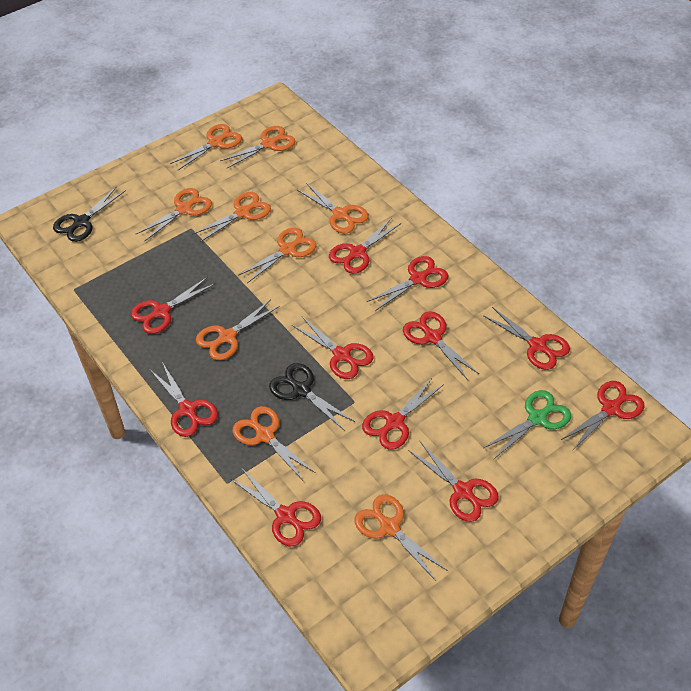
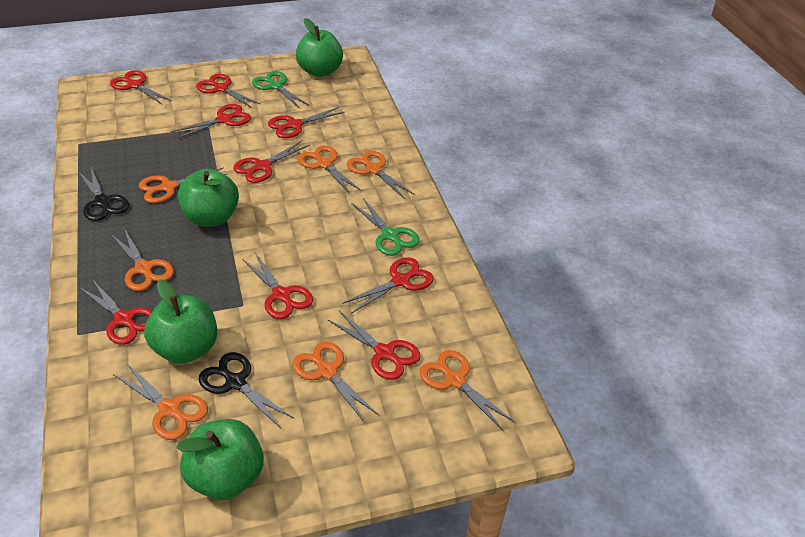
green apple: none = 0 -> [144,279,217,364] [176,419,264,500] [178,169,239,227] [296,18,343,77] = 4
green scissors: [484,390,571,459] = 1 -> [252,71,310,109] [351,198,420,256] = 2
orange scissors: [136,188,212,242] [170,124,242,170] [192,192,271,242] [196,299,280,360] [220,126,295,168] [232,406,316,482] [238,228,317,283] [297,183,369,234] [354,494,448,581] = 9 -> [111,228,174,291] [113,364,208,440] [139,167,228,203] [292,341,379,423] [298,145,361,194] [347,151,415,199] [419,350,515,431] = 7
red scissors: [131,277,216,334] [150,362,218,437] [230,468,321,546] [292,317,374,379] [329,218,401,274] [362,377,444,450] [367,256,449,311] [403,311,479,380] [408,441,499,522] [483,307,570,370] [561,381,645,451] = 11 -> [79,279,153,345] [110,70,172,105] [172,104,251,139] [196,74,260,108] [233,141,310,183] [242,253,313,319] [268,107,345,138] [328,311,421,380] [342,257,434,314] = 9

